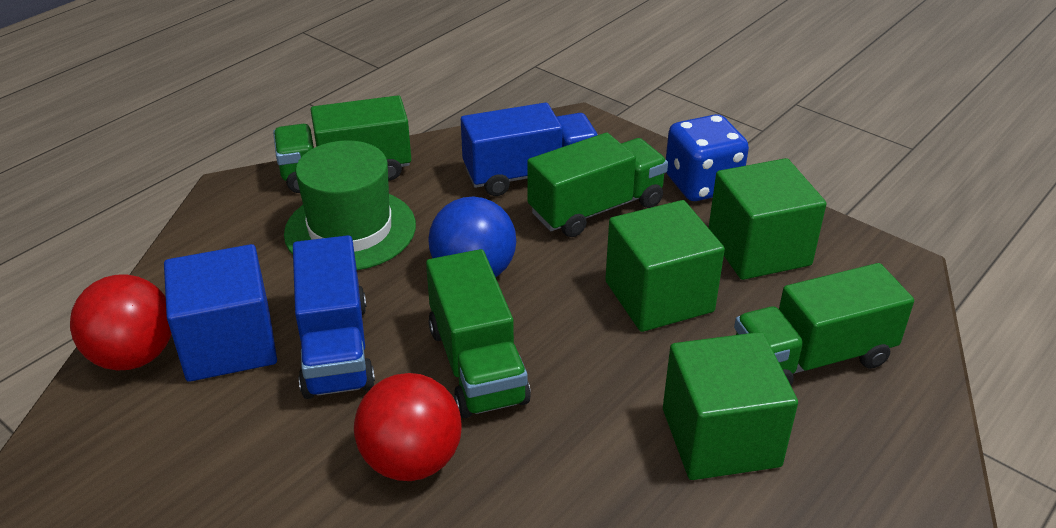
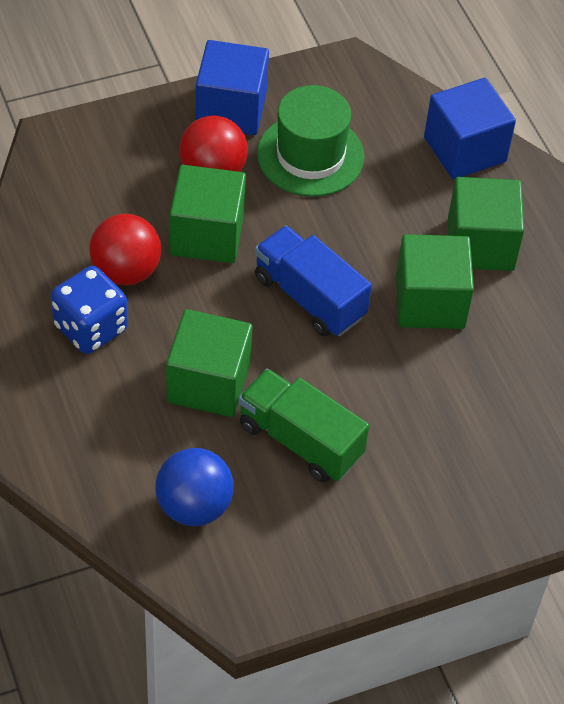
blue cube: [164,244,277,382] = 1 -> [196,40,269,135] [424,78,516,179] = 2
blue truck: [293,235,375,399] [461,102,598,196] = 2 -> [255,226,372,337] = 1
green cube: [605,200,725,332] [663,332,798,480] [708,158,826,280] = 3 -> [166,309,252,417] [170,165,246,263] [396,234,474,329] [448,177,524,271] = 4
green truck: [273,95,411,193] [426,249,531,418] [527,133,668,237] [734,263,914,385] = 4 -> [238,369,369,483] = 1

